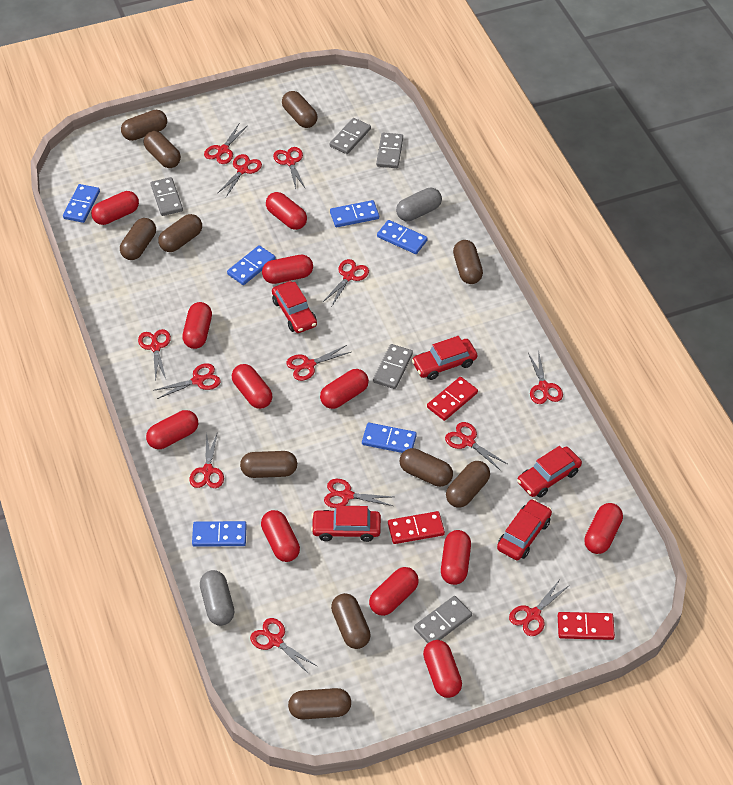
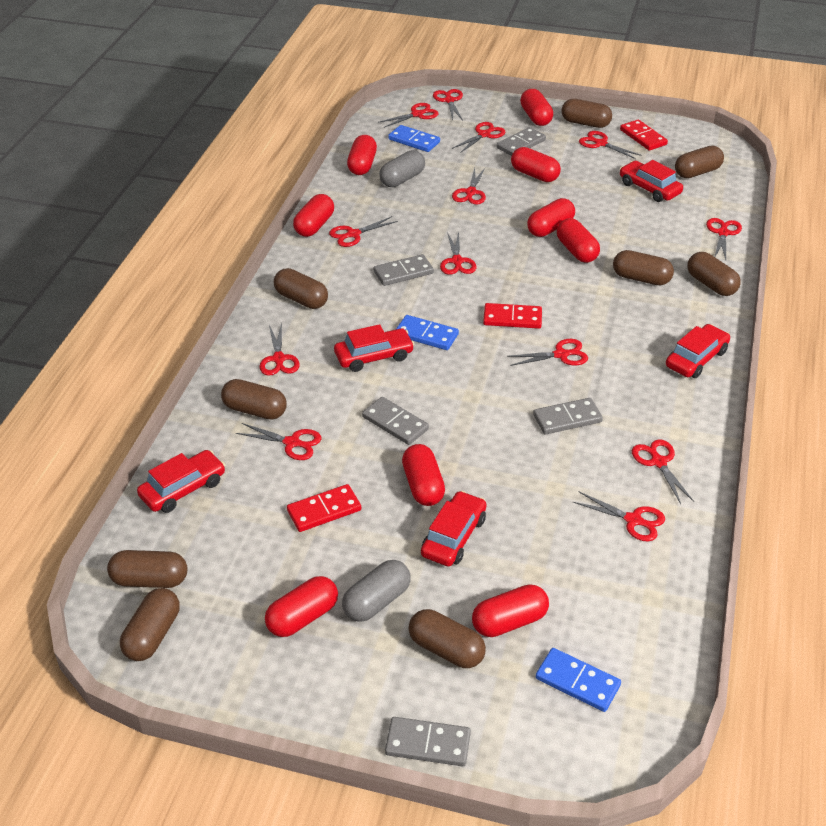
blue domino: [63,184,100,223] [192,521,247,547] [227,245,275,285] [330,200,379,227] [362,423,417,453] [377,220,428,254] = 6 -> [388,125,440,152] [396,315,459,350] [536,648,621,712] = 3
brown capsule: [120,218,156,260] [121,110,167,141] [144,131,181,168] [158,214,202,252] [240,451,297,478] [282,91,318,128] [288,688,351,719] [331,593,371,649] [400,448,453,487] [446,461,490,508] [453,240,483,284] = 11 -> [107,550,187,588] [120,588,179,661] [221,379,287,420] [274,268,328,309] [409,609,486,668] [561,99,612,128] [613,250,674,285] [675,146,724,178] [687,252,741,296] = 9
red capsule: [91,191,139,225] [146,410,198,449] [182,302,212,349] [232,364,272,409] [261,510,300,562] [262,255,313,284] [266,192,307,230] [320,369,369,409] [369,567,419,616] [423,640,462,698] [441,530,471,585] [584,503,623,554] = 12 -> [265,576,338,637] [293,194,334,237] [347,135,377,175] [402,444,445,506] [472,584,549,637] [511,147,561,182] [520,89,553,126] [527,198,575,237] [557,218,600,263] = 9

